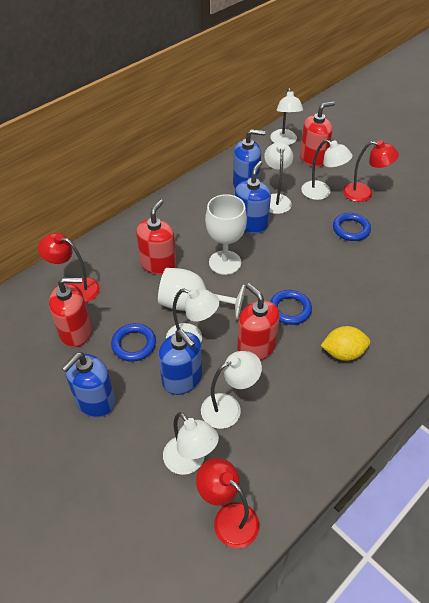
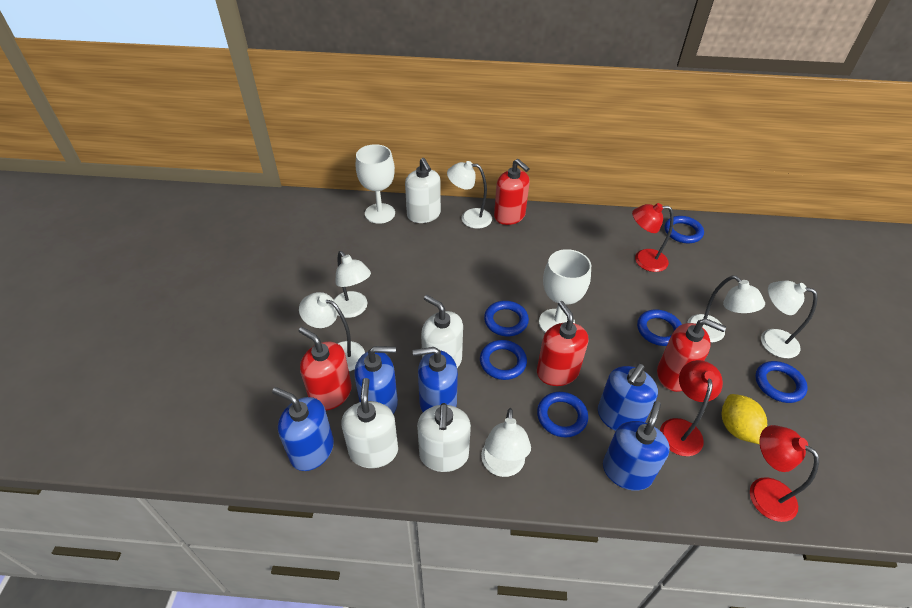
blue ring: [111,323,156,362] [270,290,312,325] [333,213,371,241] = 3 -> [480,340,527,380] [484,301,529,336] [537,392,588,437] [637,309,682,346] [665,216,704,243] [755,361,808,403] = 6
blue soap dispenser: [62,352,115,417] [158,329,202,395] [233,129,266,189] [235,161,271,234] = 4 -> [272,387,334,471] [354,346,398,414] [413,347,458,412] [598,364,658,431] [603,401,670,491] = 5
white soap dispenser: none = 0 -> [341,378,398,468] [405,158,441,223] [417,403,471,472] [421,295,463,368] = 4

